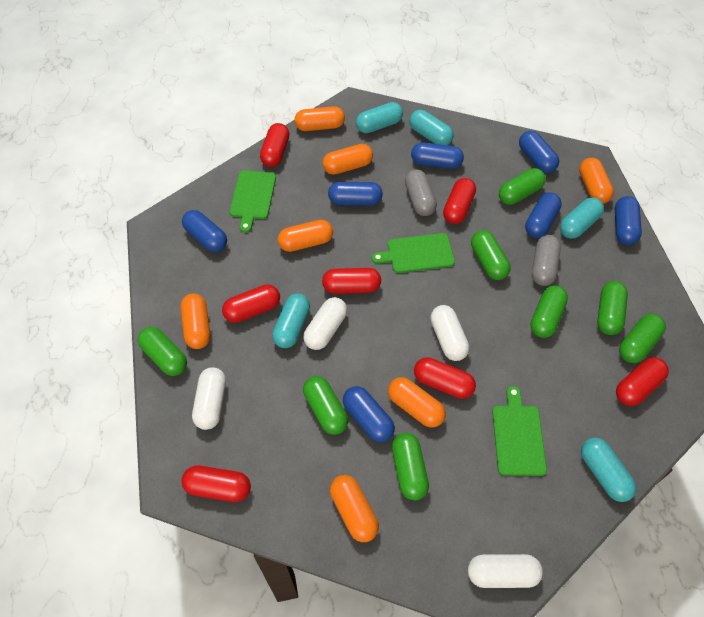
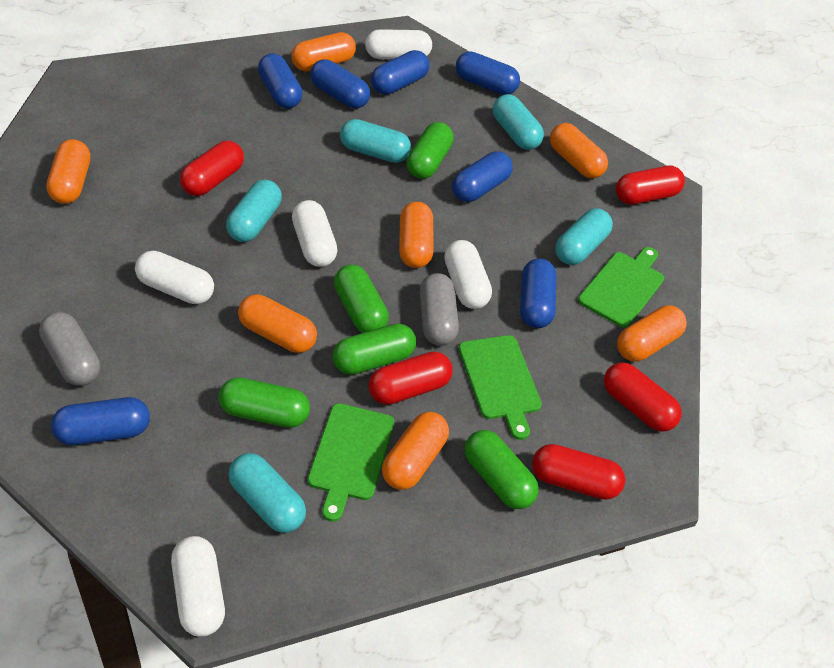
green capsule: [138,327,187,376] [303,376,348,435] [392,433,429,500] [471,230,511,280] [499,168,546,205] [530,285,568,338] [597,281,628,335] [619,314,666,363] = 8 -> [219,377,310,428] [333,324,416,375] [334,265,389,333] [407,122,454,179] [464,430,539,509] = 5
red capsule: [182,466,251,502] [222,284,280,323] [260,123,289,167] [322,268,381,294] [414,357,476,399] [443,178,476,224] [616,357,669,406] = 7 -> [180,141,244,196] [369,351,453,405] [532,444,625,500] [604,362,682,432] [616,166,685,205] = 5
white capsule: [192,367,226,430] [303,297,347,350] [430,305,469,361] [468,554,543,588] = 4 -> [135,251,214,304] [171,536,225,636] [292,200,338,267] [365,29,432,59] [444,240,492,309] = 5

